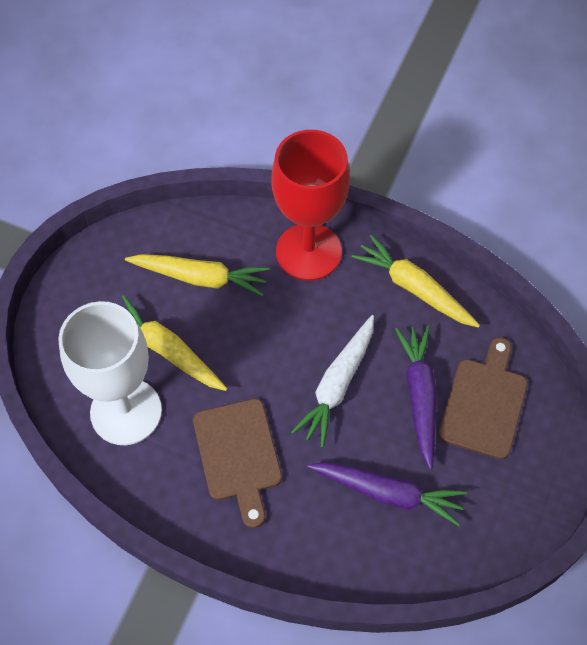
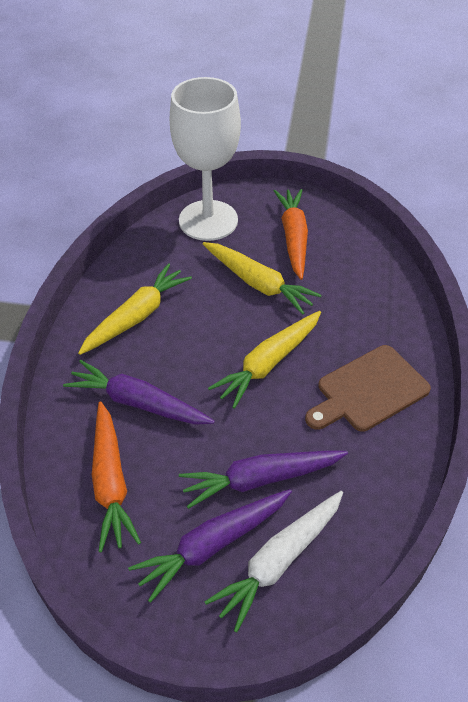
brown cutting board: [193,399,282,528] [438,337,528,460] = 2 -> [305,345,431,432] = 1
orange carrot: none = 0 -> [92,401,141,552] [274,189,308,280] = 2
purple carrot: [307,462,467,526] [395,326,437,470] = 2 -> [63,360,215,425] [128,489,292,603] [179,450,348,509] = 3
red goblet: [272,130,350,281] = 1 -> none = 0

